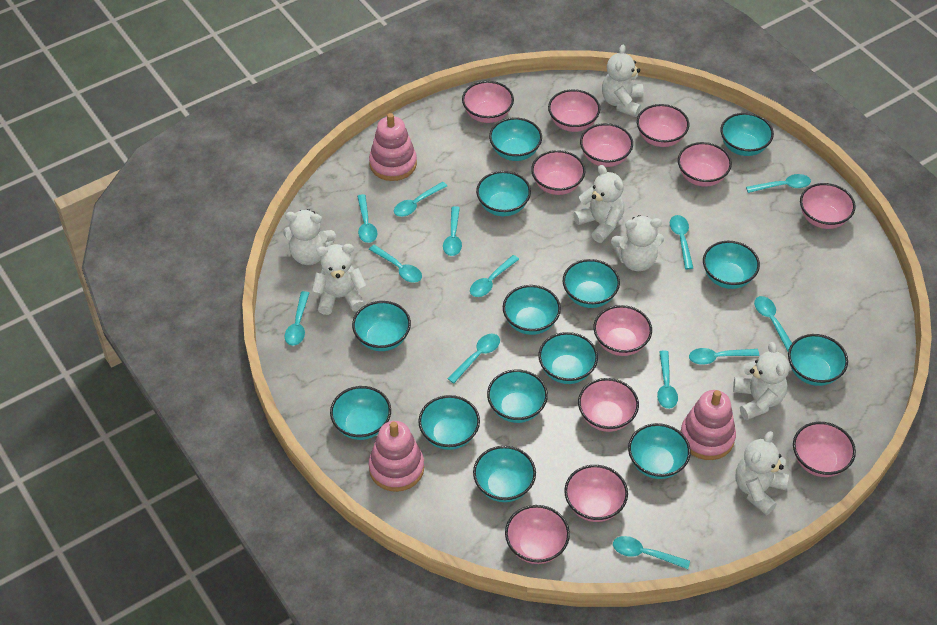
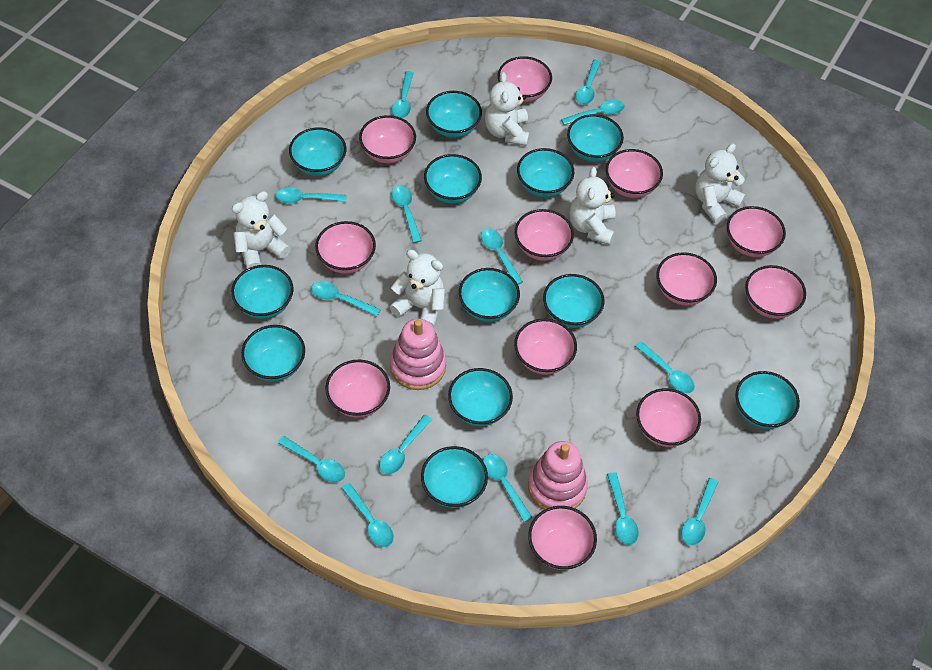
pink stacking toy: [369,113,417,181] [369,421,424,492] [680,390,736,460] = 3 -> [390,319,446,390] [528,441,588,510] = 2
turquoise bowl: [330,386,391,440] [352,301,411,351] [418,395,480,450] [473,446,536,502] [476,171,531,216] [487,370,548,423] [489,117,542,161] [503,285,561,335] [538,332,598,384] [563,259,620,308] [628,423,691,479] [703,241,760,289] [720,113,774,156] [788,334,848,386] = 14 -> [231,265,294,319] [241,325,305,381] [289,127,346,176] [421,446,488,508] [424,154,482,204] [426,91,482,138] [448,368,513,426] [459,268,520,322] [517,148,574,197] [543,274,604,328] [567,114,624,162] [735,371,800,429] = 12
turquoise spoon: [285,291,309,346] [357,194,377,243] [369,245,422,283] [394,182,447,217] [443,206,462,256] [447,334,500,383] [470,255,519,297] [613,536,690,569] [657,351,678,409] [670,215,693,269] [689,348,759,365] [746,174,811,193] [754,296,792,351] = 13 -> [276,188,347,203] [278,436,345,483] [311,281,381,316] [342,483,394,547] [379,415,432,474] [391,186,422,243] [392,71,414,118] [481,228,523,285] [483,454,532,522] [561,100,625,125] [575,60,601,105] [607,472,639,545] [635,341,695,394] [681,478,718,546] = 14
white teddy bear: [283,209,336,265] [312,244,366,315] [573,165,624,243] [602,44,644,117] [611,215,664,271] [733,342,789,420] [735,431,789,515] = 7 -> [232,191,290,269] [390,250,445,328] [485,72,530,146] [569,167,616,245] [696,143,746,224] = 5

